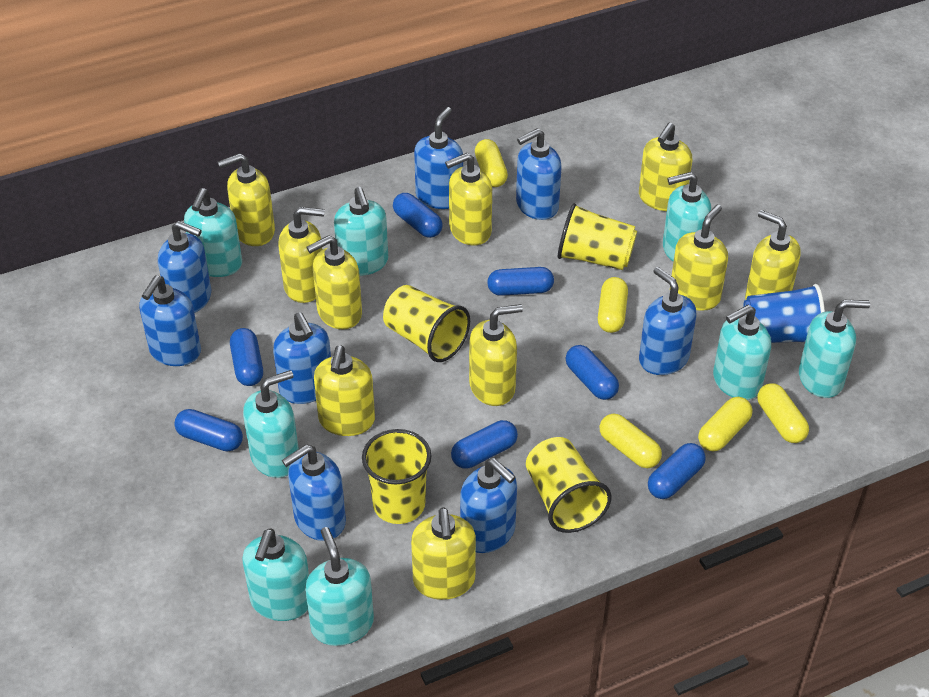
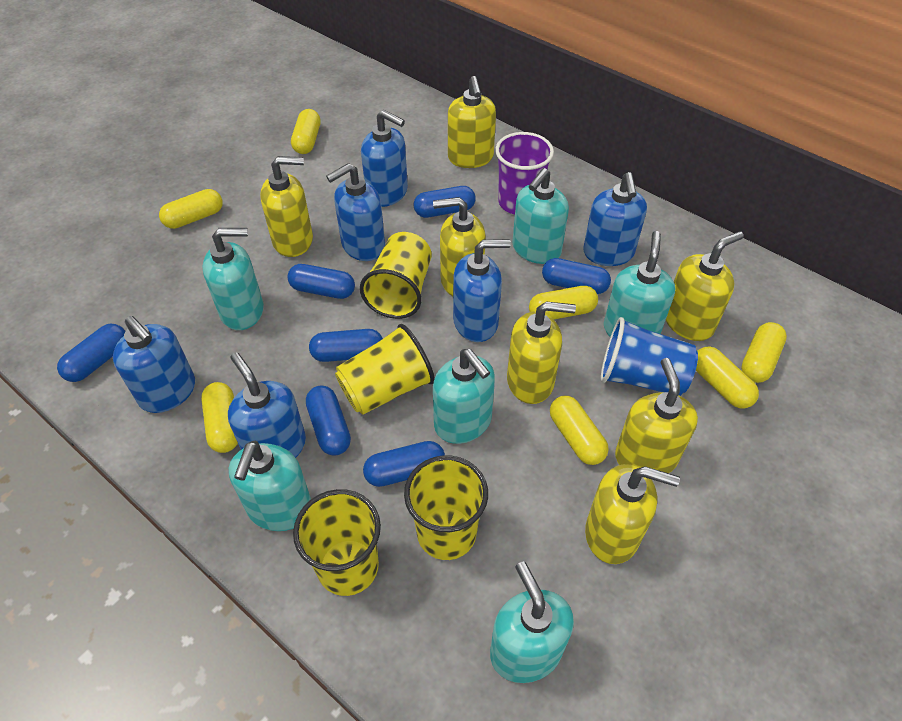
blue soap dispenser: [139,276,201,366] [158,221,211,313] [273,312,331,404] [282,444,346,541] [414,107,463,209] [460,458,517,553] [516,128,562,220] [639,267,697,375] = 8 -> [113,316,195,413] [228,352,306,458] [326,163,385,261] [361,110,408,207] [453,239,511,342] [583,172,647,266] = 6
purple cup: none = 0 -> [495,132,554,214] = 1
turquoise soap dispenser: [184,188,242,277] [242,528,309,621] [243,370,299,478] [305,527,374,646] [334,187,388,276] [663,172,711,262] [713,305,771,400] [799,300,870,398] = 8 -> [203,228,264,330] [229,441,311,531] [433,349,495,444] [490,561,574,683] [512,168,569,264] [604,231,675,337] = 6
yellow capsule: [475,139,508,187] [598,277,628,333] [600,414,662,468] [698,397,752,451] [757,383,809,443] = 5 -> [159,189,223,229] [201,382,238,453] [291,109,320,154] [529,286,598,319] [550,396,609,465] [696,347,759,408] [741,322,787,383] = 7
yellow soap dispenser: [218,153,275,246] [278,207,325,303] [306,235,362,330] [314,345,375,436] [411,507,476,600] [445,153,492,246] [469,304,523,406] [639,123,692,211] [670,205,728,311] [745,210,801,300] = 10 -> [260,156,313,257] [433,197,486,296] [448,76,496,168] [507,302,576,404] [585,464,680,564] [615,358,698,473] [666,231,744,341] = 7

